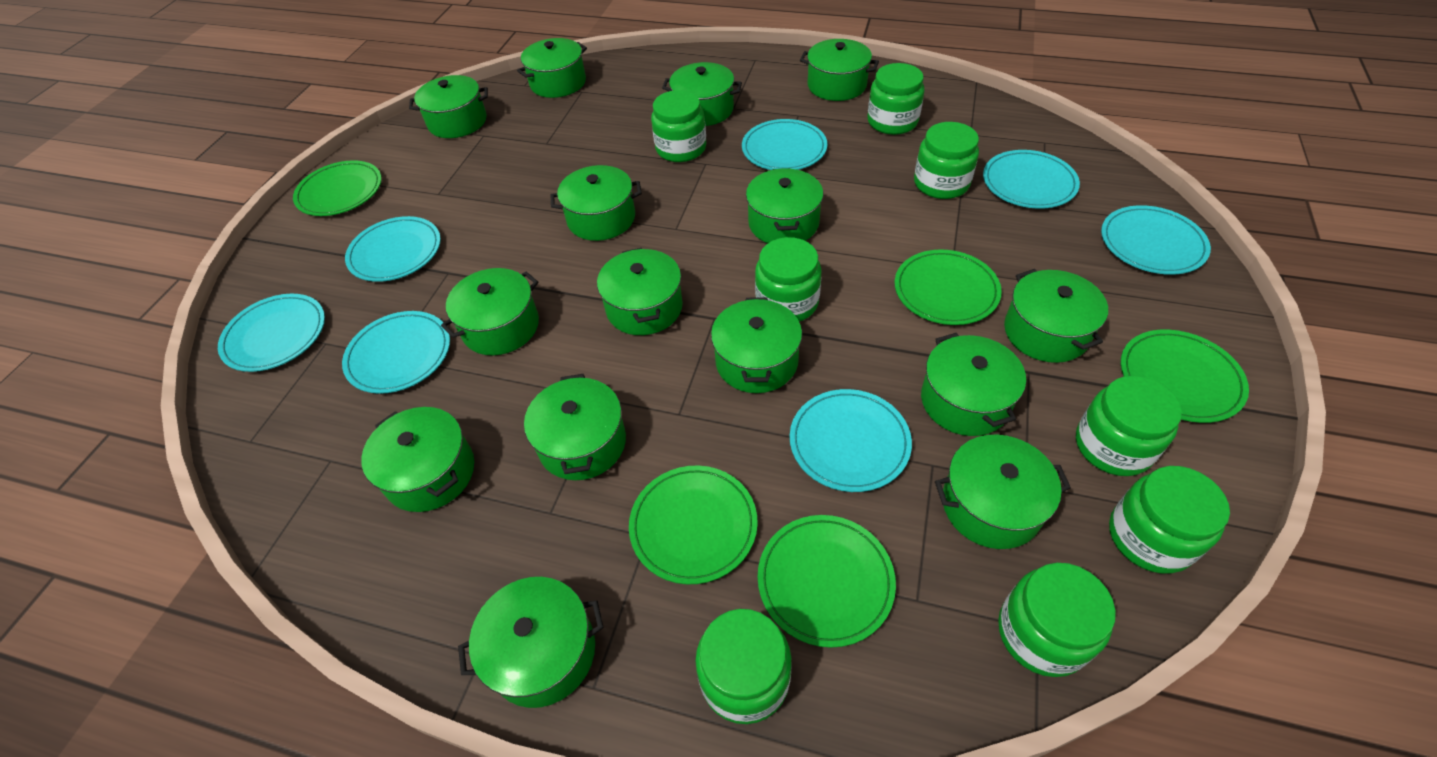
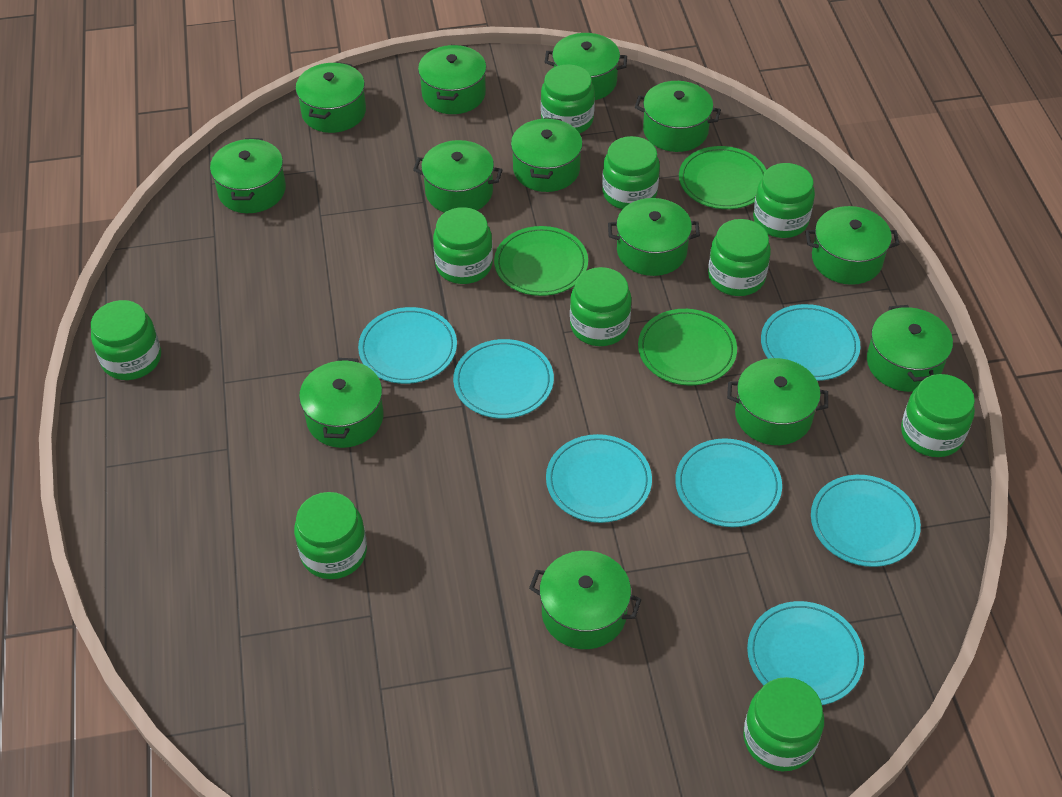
green jar: [651,90,706,162] [696,609,792,724] [755,237,821,321] [867,63,925,135] [914,122,979,199] [998,563,1116,677] [1076,376,1182,476] [1109,466,1230,574] = 8 -> [91,300,161,380] [294,492,367,579] [433,207,493,284] [541,64,595,134] [570,267,632,346] [602,136,660,209] [708,219,771,296] [743,677,824,771] [753,163,815,238] [901,374,975,457] = 10
green plate: [293,160,382,216] [629,465,758,584] [758,515,896,648] [895,249,1002,325] [1121,330,1249,423] = 5 -> [494,226,588,296] [638,309,737,385] [679,146,766,209] = 3
green pot: [361,407,474,512] [409,75,488,138] [441,268,539,355] [458,577,604,708] [517,38,587,98] [524,374,626,480] [550,165,642,241] [597,248,683,335] [662,62,742,126] [711,297,802,393] [746,168,823,243] [800,39,879,101] [921,333,1026,436] [935,435,1071,549] [1004,269,1108,363] = 15 -> [210,138,286,213] [295,62,366,133] [299,358,384,448] [413,140,503,213] [418,45,486,114] [511,118,583,192] [529,551,641,649] [545,33,627,100] [608,198,700,276] [635,81,721,152] [727,358,828,445] [805,206,900,285] [867,305,953,392] = 13

